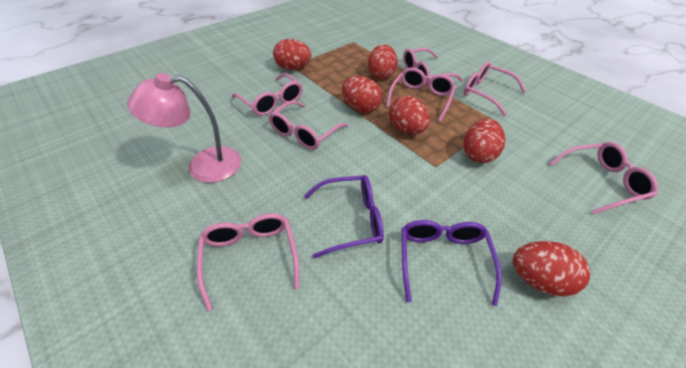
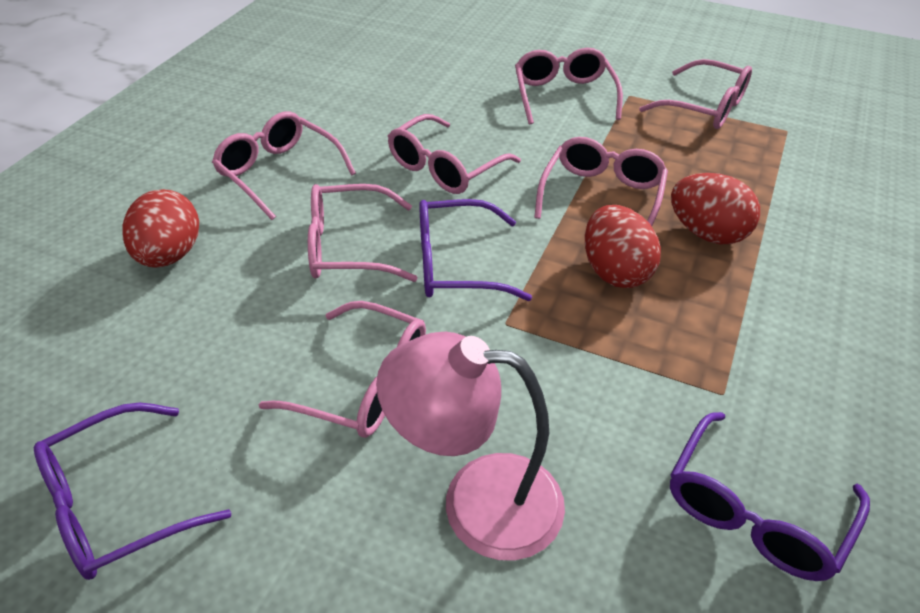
purple glasses: [304,175,384,258] [402,220,502,306] = 2 -> [34,403,231,580] [419,199,532,301] [670,412,870,581] = 3
red egg: [273,39,311,70] [342,76,383,113] [368,44,398,79] [389,95,430,134] [464,119,505,163] [513,241,590,297] = 6 -> [122,189,199,268] [585,205,661,288] [671,173,760,244] = 3

